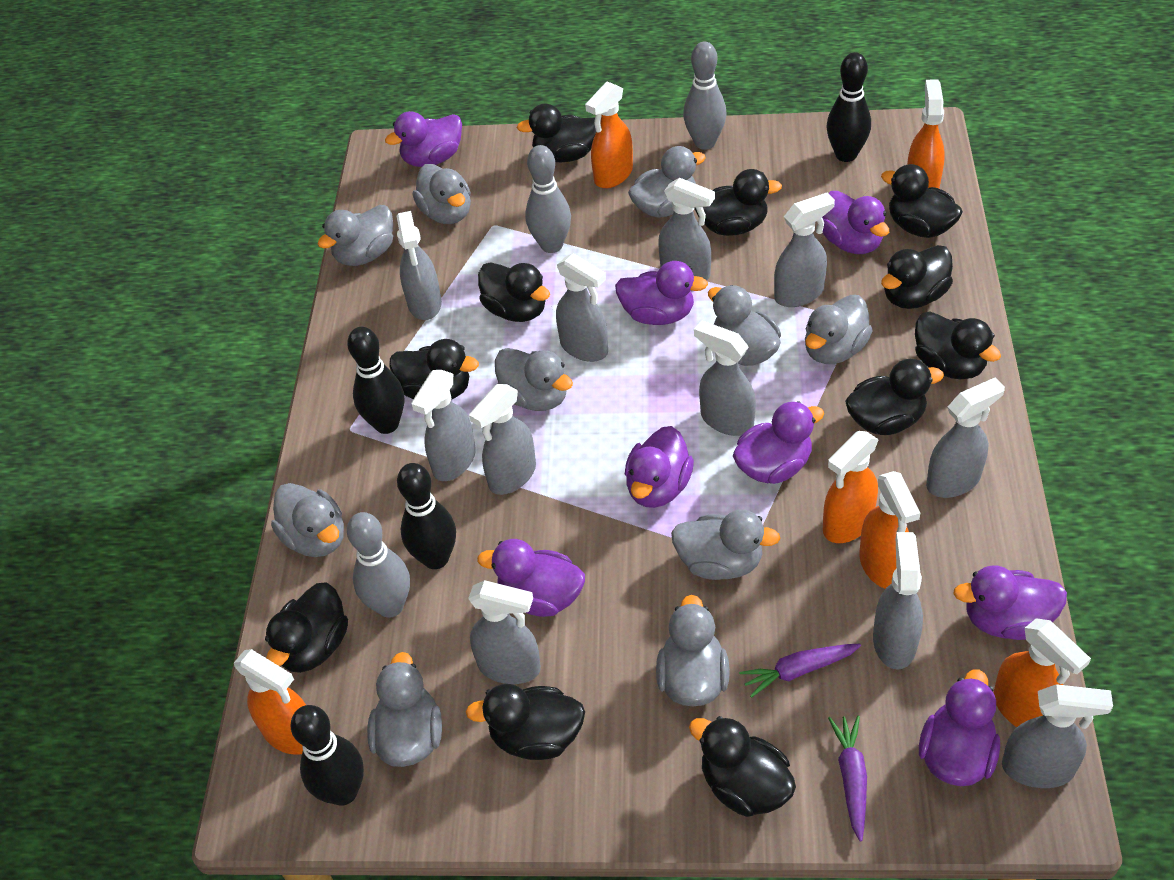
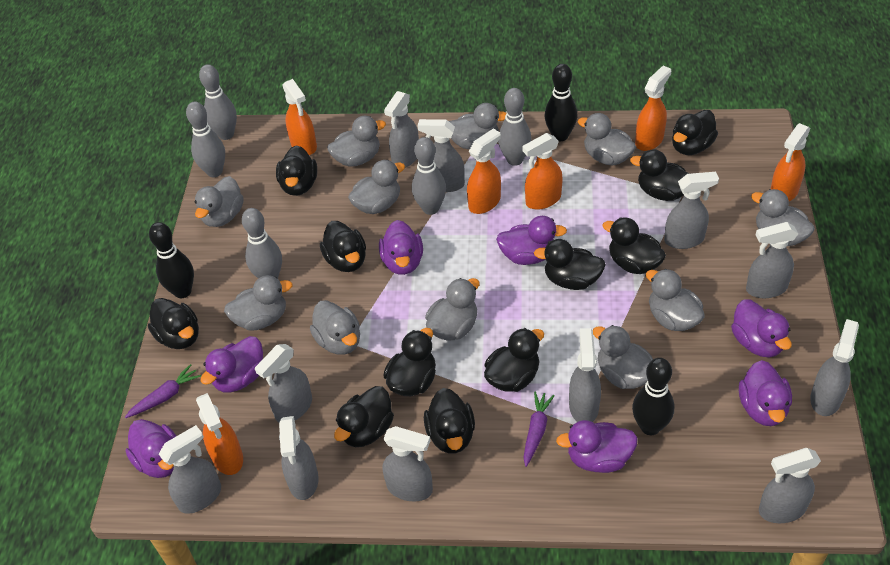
black bowling pin: [290,705,364,806] [347,327,404,434] [397,463,456,569] [827,52,871,162] = 4 -> [149,222,194,298] [545,64,577,141] [632,358,674,435] = 3
grey bowling pin: [347,512,410,618] [525,145,571,253] [683,42,727,150] = 3 -> [186,102,225,177] [199,64,237,140] [242,208,282,279] [412,137,446,215] [498,88,532,166] = 5
grey duck: [271,483,344,557] [318,205,393,266] [367,652,442,767] [413,164,471,224] [495,348,573,411] [628,146,706,218] [656,595,730,706] [671,510,781,580] [708,285,781,366] [805,295,873,364] = 10 -> [194,176,244,227] [224,275,293,330] [310,300,360,355] [327,116,386,167] [348,160,405,214] [425,278,480,341] [449,103,506,149] [578,113,636,166] [593,325,653,389] [646,269,705,331] [751,189,815,246] = 11
purple duck: [385,111,462,167] [477,539,585,617] [615,261,708,325] [625,426,694,508] [733,401,824,484] [822,191,889,254] [919,669,1000,786] [953,565,1067,640] = 8 -> [125,419,176,478] [200,336,263,392] [379,220,423,275] [496,216,567,265] [556,420,638,473] [731,299,792,357] [739,360,792,426] = 7

